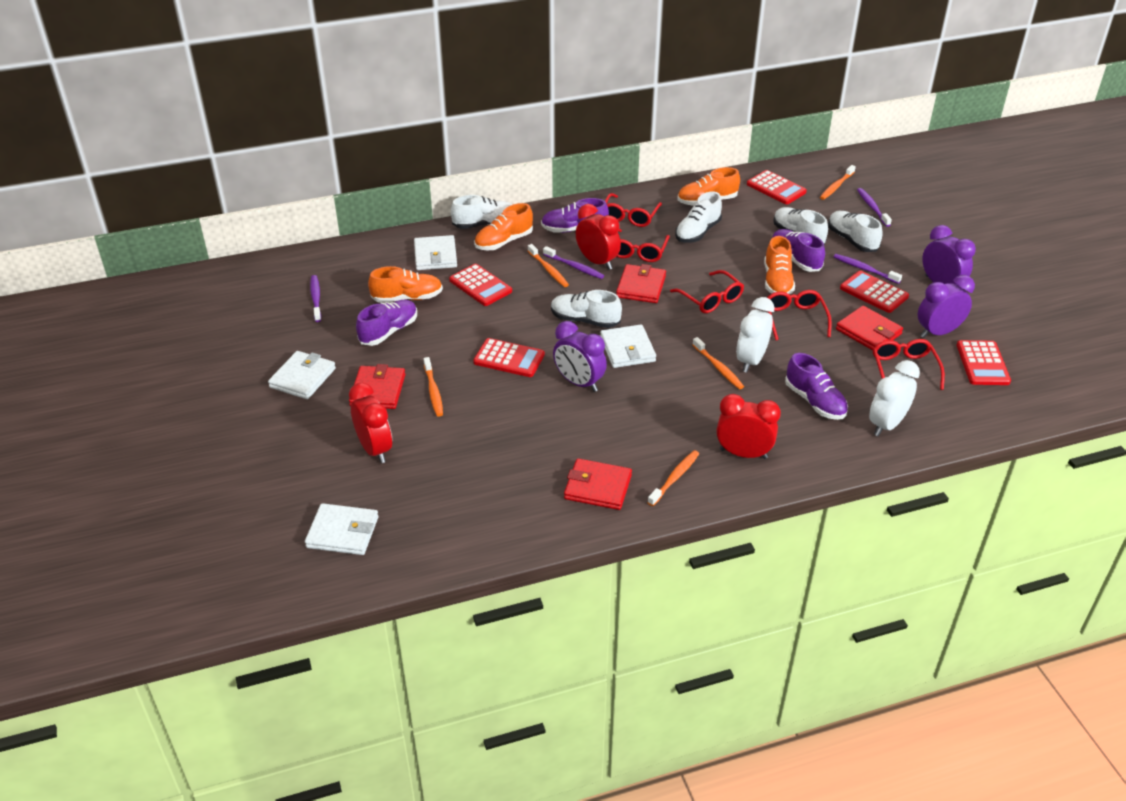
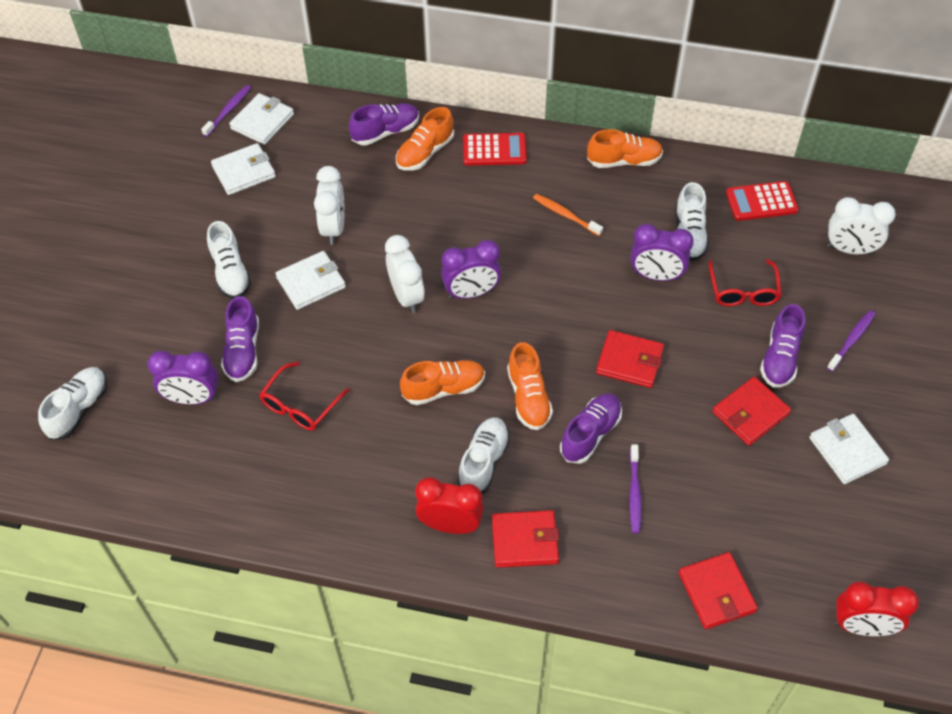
orange toothbrush: [423,357,443,417] [528,244,569,287] [647,450,699,506] [693,337,744,389] [820,165,856,200] = 5 -> [533,194,603,236] = 1
purple toothbrush: [310,275,321,322] [543,246,604,279] [834,254,902,284] [857,188,892,227] = 4 -> [201,85,251,137] [629,444,642,534] [827,310,875,372] = 3
red calculator: [449,264,512,306] [473,338,545,377] [747,170,807,204] [840,271,909,313] [957,340,1011,385] = 5 -> [463,133,527,165] [726,181,799,221] = 2
red clock: [349,383,392,463] [576,204,621,270] [716,394,781,459] = 3 -> [415,477,484,534] [834,581,919,636] = 2
red glasses: [605,193,662,227] [616,229,670,262] [670,270,744,313] [767,290,832,341] [873,339,945,390] = 5 -> [259,362,349,431] [709,259,782,306] = 2
white clock: [736,297,774,373] [869,360,920,436] = 2 -> [314,166,345,245] [385,235,425,313] [827,197,896,254] = 3
white shoe: [451,195,512,229] [551,290,622,328] [675,192,722,243] [773,207,828,244] [828,211,883,252] = 5 -> [38,367,107,440] [207,221,251,299] [457,417,510,494] [675,182,709,261] = 4

